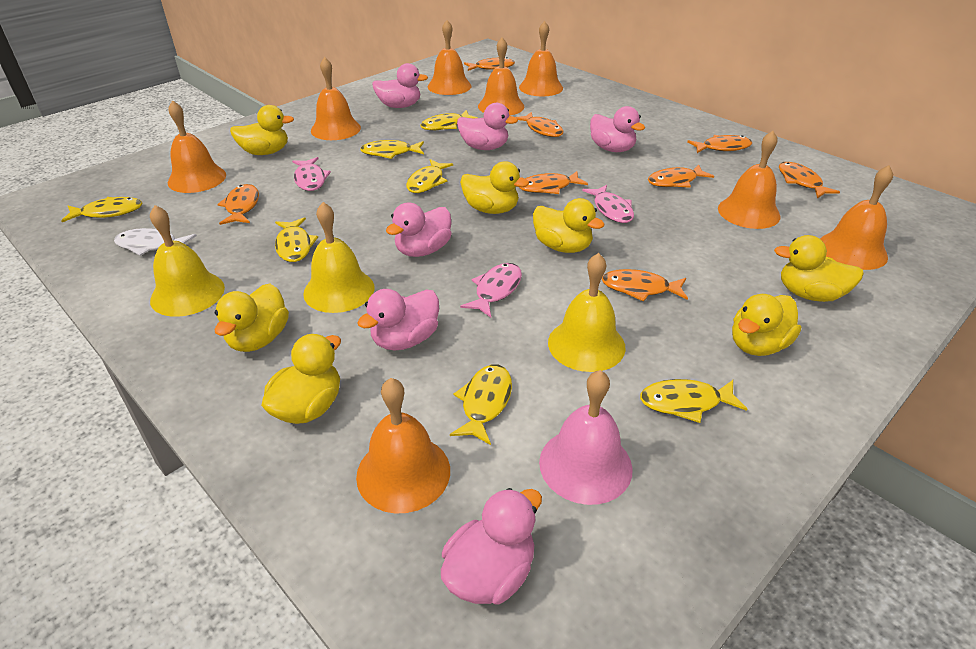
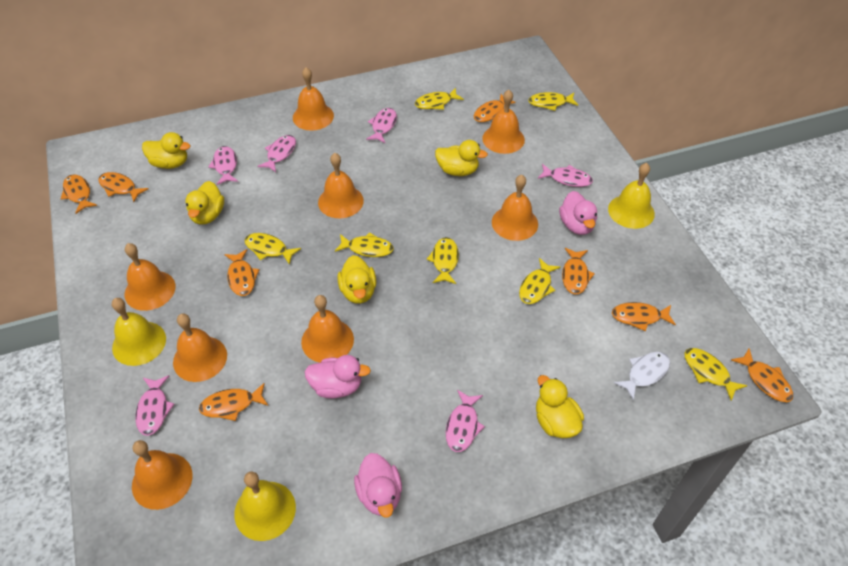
pink bell: [539,370,633,505] = 1 -> none = 0
pink duck: [357,289,439,351] [372,63,428,108] [386,202,452,257] [441,488,542,605] [457,103,518,150] [590,106,645,152] = 6 -> [304,355,371,399] [354,453,402,518] [559,191,597,235] = 3
pink fish: [292,157,331,191] [460,263,522,318] [582,185,634,223] = 3 -> [135,375,174,436] [208,146,238,185] [257,135,296,172] [366,108,397,143] [446,390,485,452] [538,164,593,187] = 6
yellow duck: [214,284,289,352] [230,105,294,155] [261,334,341,424] [460,161,529,214] [533,198,605,253] [732,294,801,356] [774,235,864,302] = 7 -> [142,132,190,169] [185,181,224,225] [337,255,376,304] [435,140,488,176] [536,375,584,438] = 5

